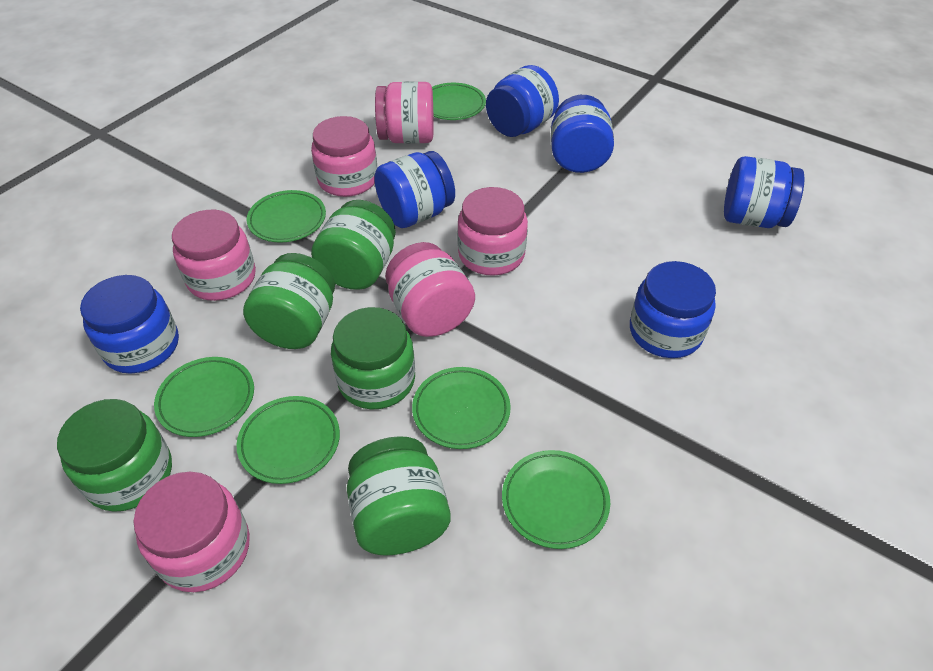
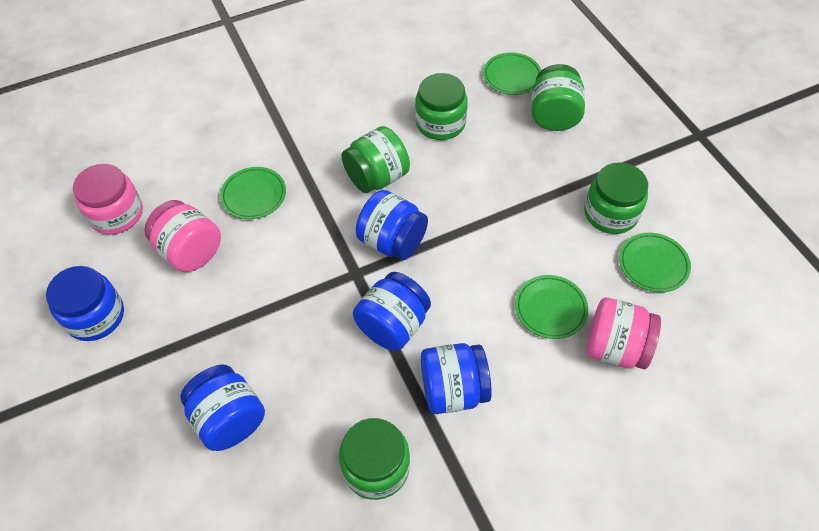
blue jar: [80,275,179,374] [374,151,455,228] [486,65,559,137] [551,95,614,173] [630,261,716,358] [724,156,805,228] = 6 -> [46,266,124,341] [180,365,265,451] [353,272,431,351] [356,190,428,260] [421,343,492,414] = 5
green plate: [154,357,254,437] [237,396,340,484] [247,190,326,242] [412,367,511,449] [432,83,486,120] [502,450,610,549] = 6 -> [220,167,286,219] [483,52,541,95] [515,275,588,339] [619,233,691,292] = 4
pink jar: [133,472,250,592] [172,210,256,301] [311,116,377,197] [375,81,434,144] [385,242,475,337] [457,187,528,276] = 6 -> [73,164,143,235] [144,200,221,272] [587,298,661,370] = 3

